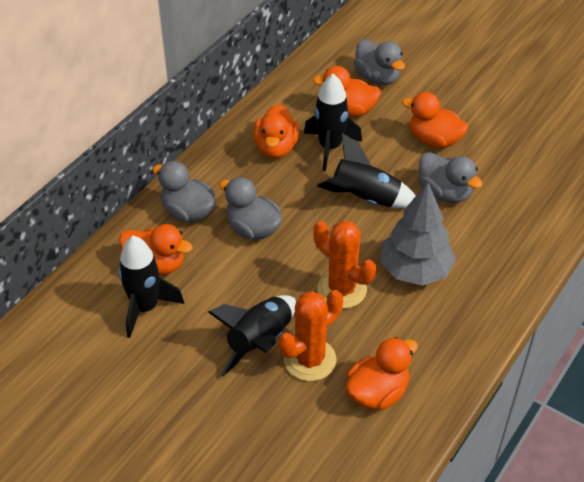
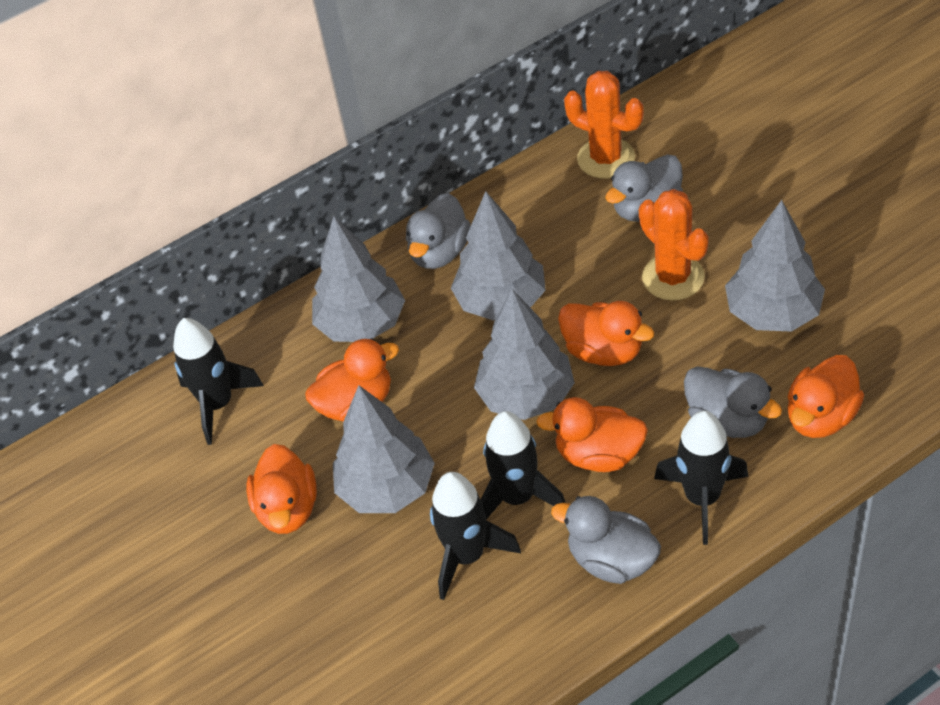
grey tree: [380,182,456,286] = 1 -> [312,216,405,342] [333,385,435,513] [451,191,546,321] [474,289,575,420] [725,200,825,332] = 5

